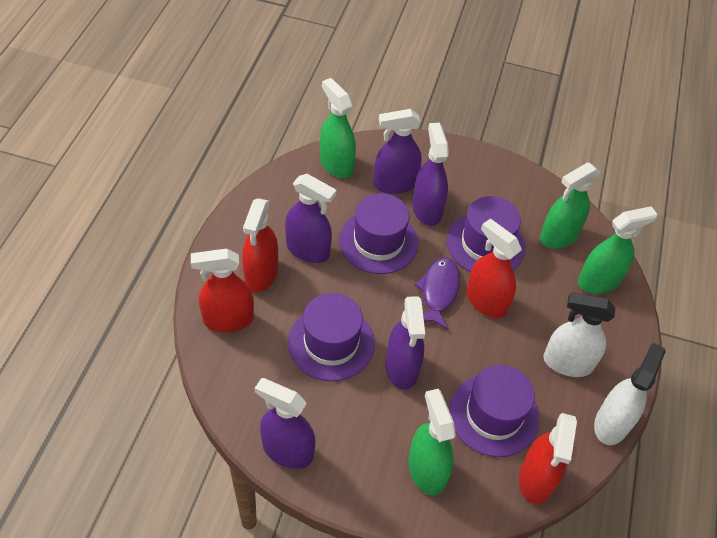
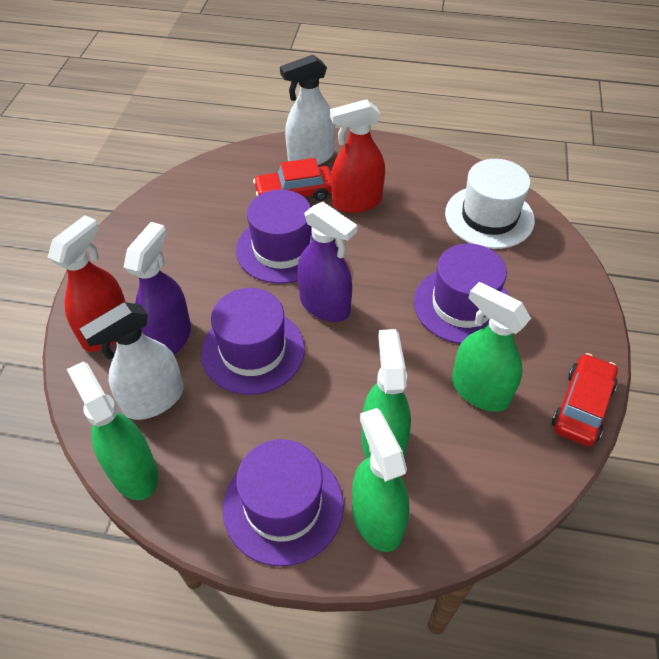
purple fish: [414,258,460,330] = 1 -> none = 0
purple spray bottle: [255,378,315,469] [285,174,337,263] [374,109,422,194] [385,296,425,390] [412,123,449,226] = 5 -> [124,222,191,355] [297,202,357,322] = 2
red car: none = 0 -> [253,158,332,201] [552,353,618,446] = 2
red spray bottle: [191,248,254,332] [242,198,278,292] [466,219,522,318] [519,413,577,504] = 4 -> [48,215,126,352] [330,99,385,213] = 2
white hat: none = 0 -> [445,159,535,249] = 1

